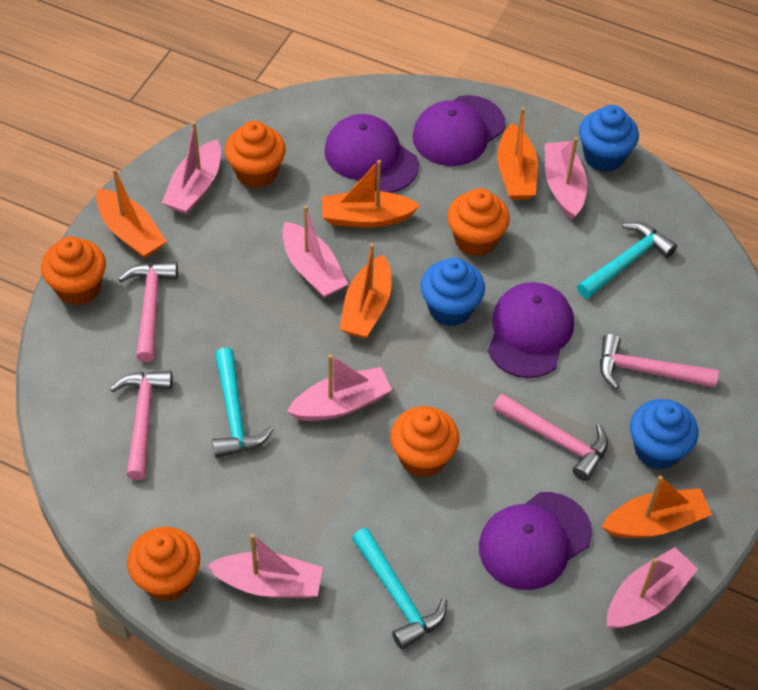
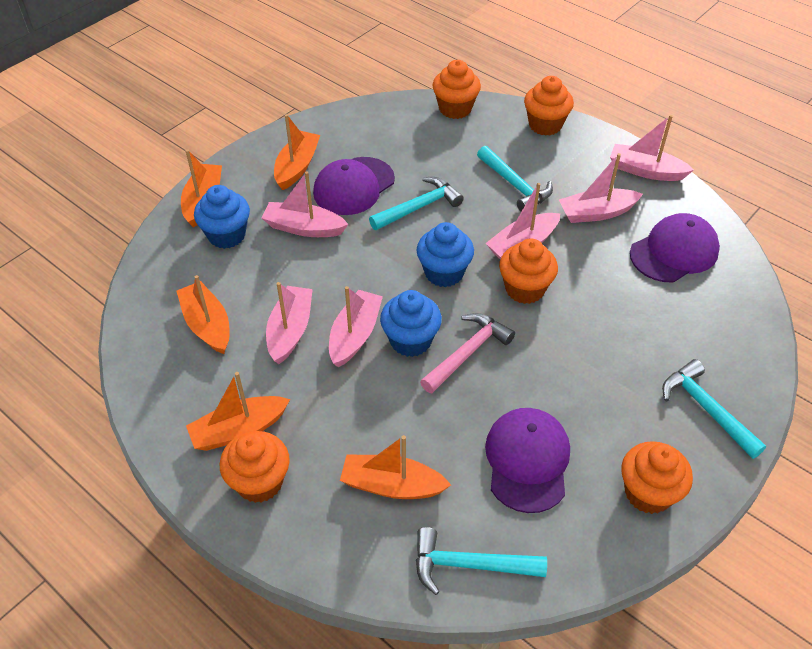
pink hammer: [110,371,173,480] [118,262,178,362] [493,394,608,481] [600,334,719,389] = 4 -> [420,313,515,393] = 1
purple cap: [324,114,419,193] [412,95,506,166] [479,492,592,590] [488,282,574,378] = 4 -> [313,157,395,215] [485,408,570,513] [630,213,720,282] = 3
turquoise hammer: [212,347,273,458] [351,528,447,650] [577,222,677,299] = 3 -> [369,177,464,230] [416,527,547,595] [477,146,553,212] [662,359,766,459] = 4

